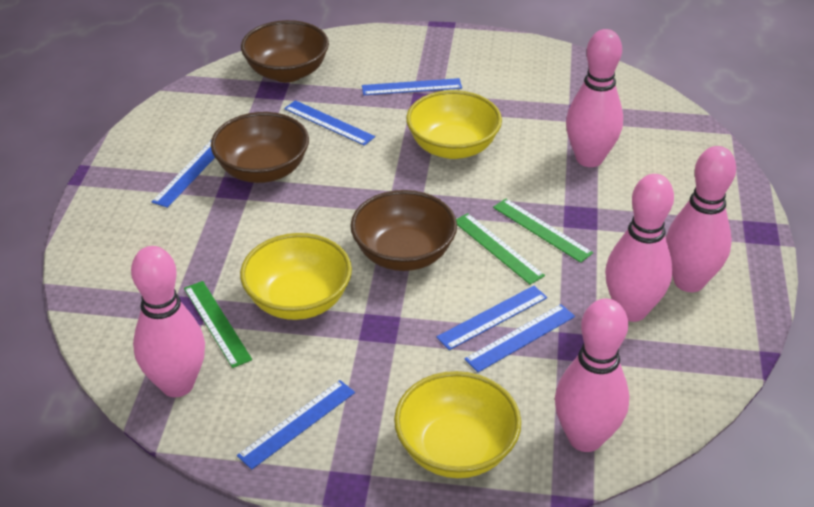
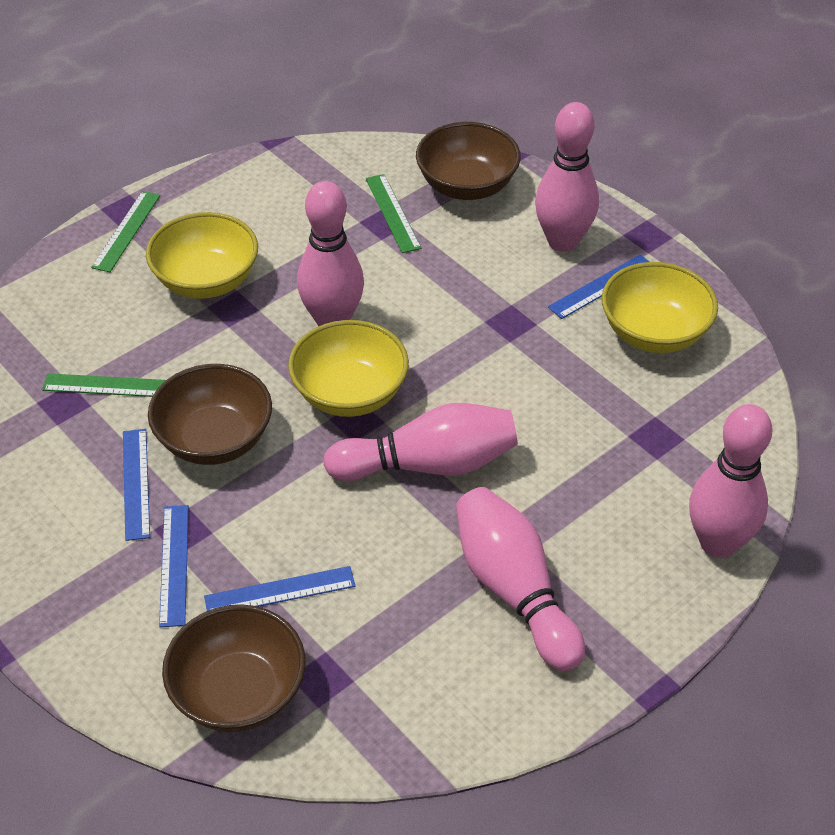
blue ruler: [152,141,215,208] [237,380,355,470] [284,100,375,146] [362,78,462,95] [436,286,547,350] [464,304,575,372] = 6 -> [123,429,150,541] [159,505,189,627] [204,566,355,611] [548,254,649,319] = 4

